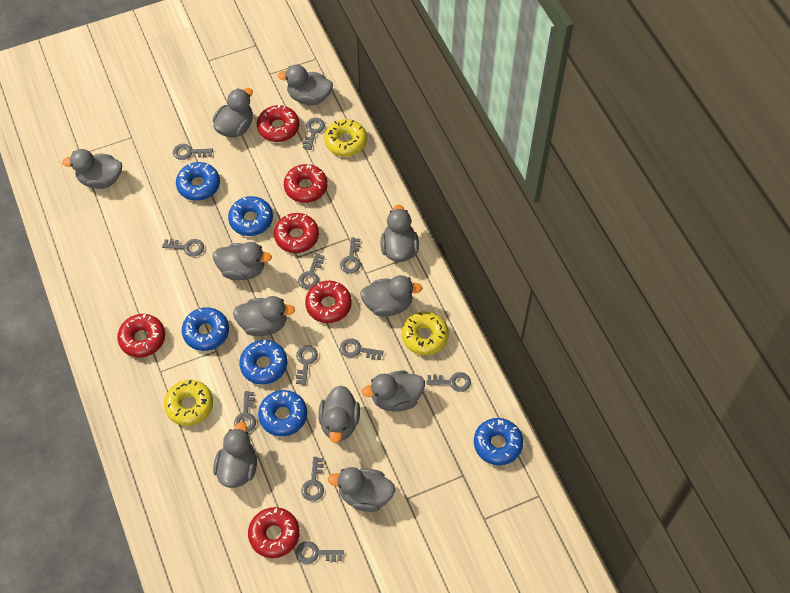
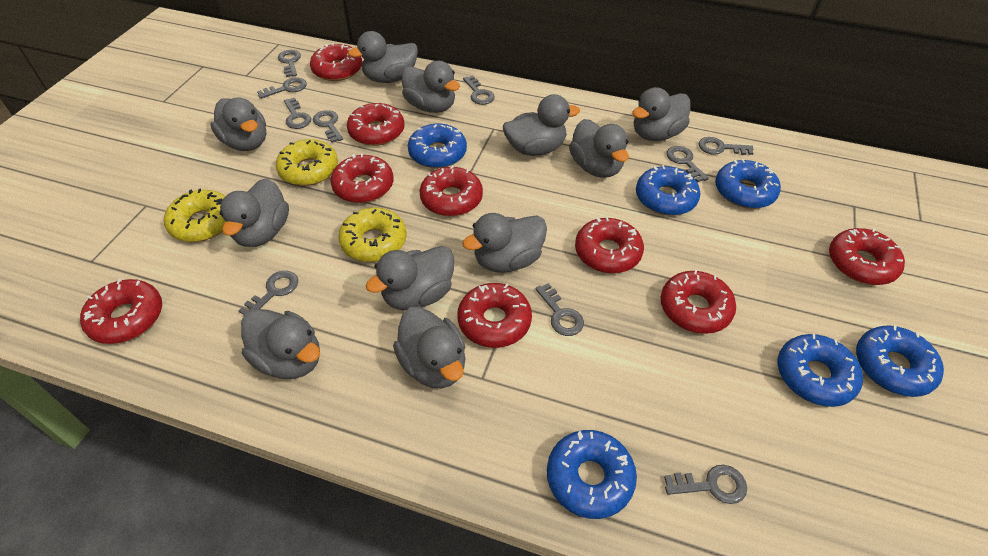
grey key: [162,239,204,257] [173,144,213,160] [234,391,256,432] [296,345,318,386] [296,541,344,564] [298,253,325,289] [301,457,324,501] [303,118,325,150] [340,237,361,274] [340,338,384,360] [426,372,471,392] = 11 -> [238,271,298,315] [257,77,307,99] [278,50,301,77] [284,98,311,129] [313,110,343,143] [463,76,495,105] [536,283,584,336] [664,465,747,504] [666,146,709,182] [699,137,754,155] = 10
red donut: [117,314,165,357] [248,507,300,558] [257,105,299,142] [274,213,319,253] [284,164,328,203] [305,281,352,323] = 6 -> [80,279,162,344] [310,43,362,81] [330,154,393,203] [347,103,405,146] [420,165,483,216] [457,283,532,348] [575,217,644,273] [661,270,736,334] [829,228,905,285] = 9

